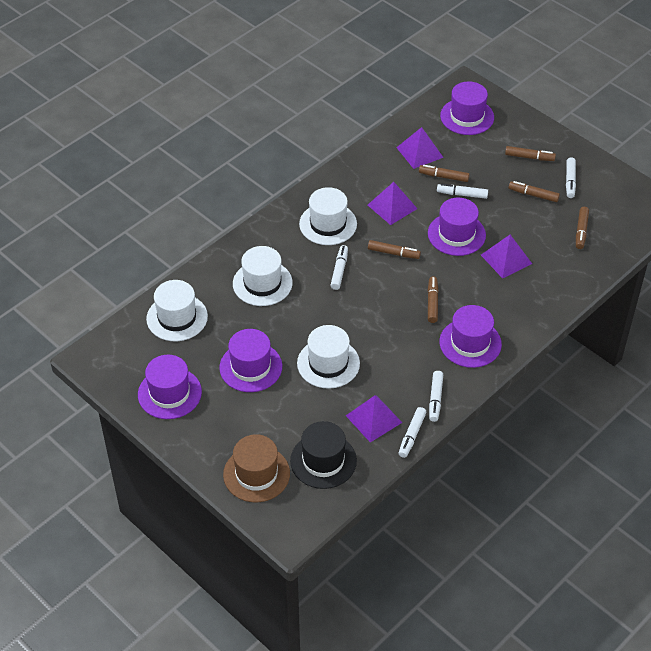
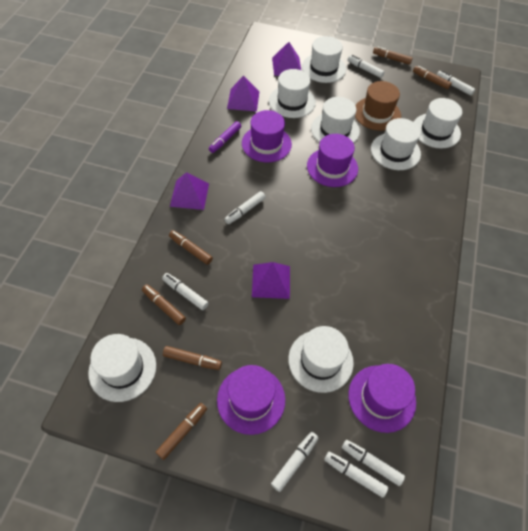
black hat: [290,421,357,489] = 1 -> none = 0
purple hat: [138,355,202,419] [219,329,282,392] [428,198,486,256] [439,305,502,368] [440,81,494,135] = 5 -> [217,365,285,435] [242,110,292,162] [307,134,358,187] [348,364,416,433] = 4
purple marker: none = 0 -> [209,121,241,153] = 1
white hat: [146,280,208,341] [233,246,293,306] [297,325,360,389] [299,187,357,245] = 4 -> [88,334,156,402] [269,69,316,118] [288,326,354,393] [302,36,346,83] [311,97,360,143] [371,118,421,170] [414,98,462,148] = 7
white marker: [330,245,348,290] [398,407,427,458] [429,371,443,422] [437,184,488,199] [566,157,576,198] = 5 -> [162,273,209,310] [224,191,265,224] [271,432,318,492] [324,452,388,498] [342,440,405,486] [348,55,385,78] [437,70,475,96] = 7

